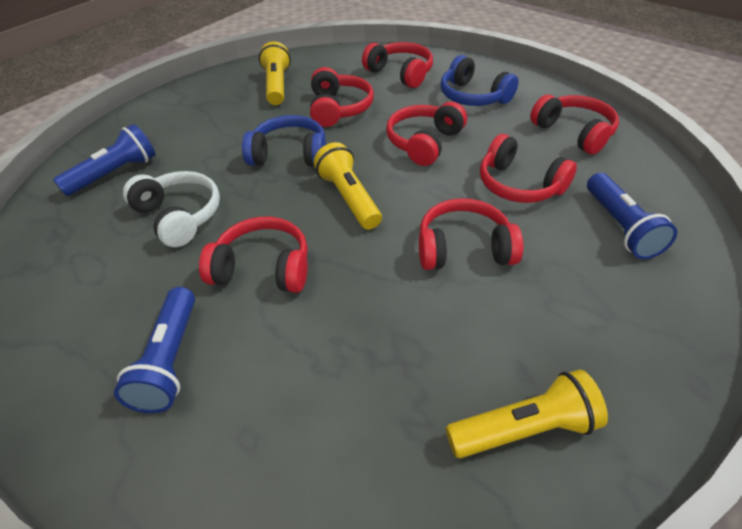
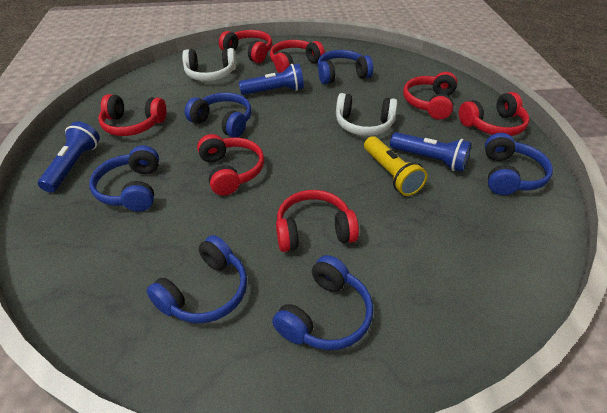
blue headphones: [242,115,326,167] [441,55,519,106] = 2 -> [89,146,159,211] [146,235,247,323] [185,92,252,138] [272,255,373,350] [317,50,373,84] [485,133,553,195] = 6
white headphones: [123,171,220,247] = 1 -> [182,48,236,81] [336,93,398,136] = 2
yellow flashlight: [259,41,291,105] [314,142,382,230] [446,370,608,458] = 3 -> [364,136,427,196] = 1

